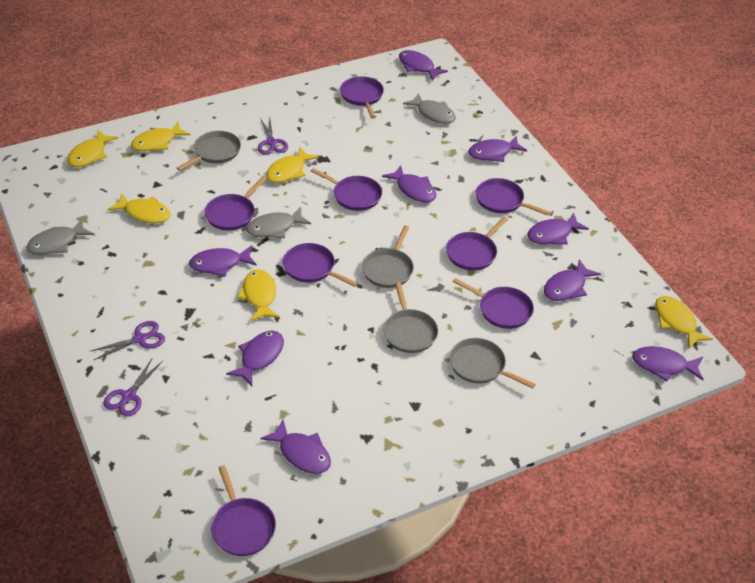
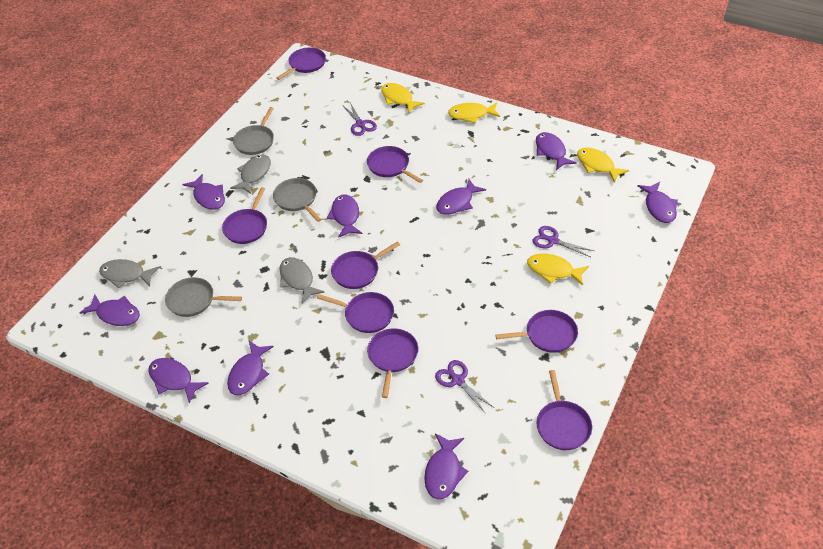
grey pan: [177,131,241,171] [362,225,414,288] [383,282,438,353] [449,338,536,389] = 4 -> [165,277,242,317] [233,107,274,155] [273,178,322,222] = 3
yellow fish: [67,130,118,167] [107,193,171,223] [131,122,190,151] [237,269,280,322] [266,147,319,183] [655,296,713,349] = 6 -> [381,83,425,113] [448,102,500,124] [527,253,589,286] [577,147,629,182] = 4

